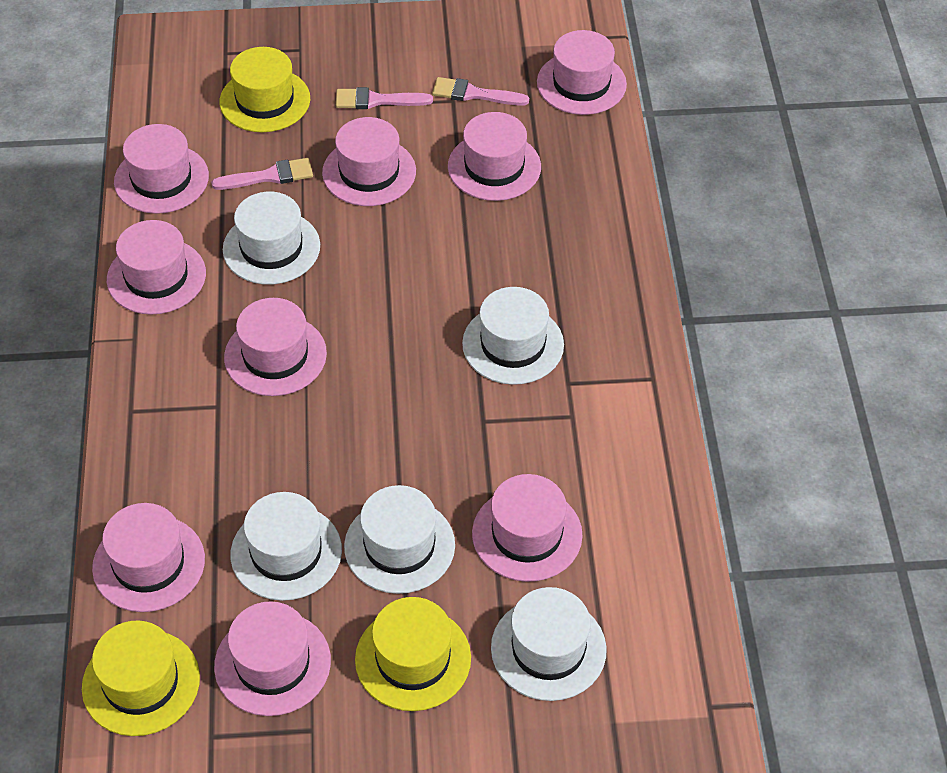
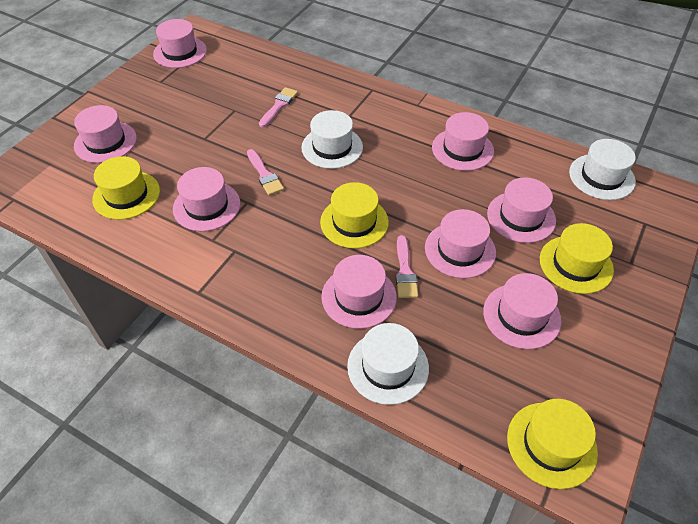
pink hat: [92,503,205,612] [107,220,206,315] [114,124,209,214] [214,601,331,716] [224,298,327,396] [322,117,416,206] [448,112,541,201] [472,474,583,582] [537,30,627,115] = 9 -> [74,105,137,163] [153,19,207,68] [173,167,240,231] [321,255,397,329] [425,209,496,278] [432,112,494,171] [483,273,562,349] [487,177,556,243] = 8
white hat: [223,192,320,284] [231,492,342,601] [344,485,455,594] [462,287,564,385] [491,587,607,701] = 5 -> [301,110,363,169] [347,323,429,405] [569,139,636,200] = 3
yellow hat: [82,620,200,736] [219,47,310,132] [355,597,471,711] = 3 -> [92,156,160,220] [320,182,389,249] [507,399,598,489] [540,223,614,294] = 4

